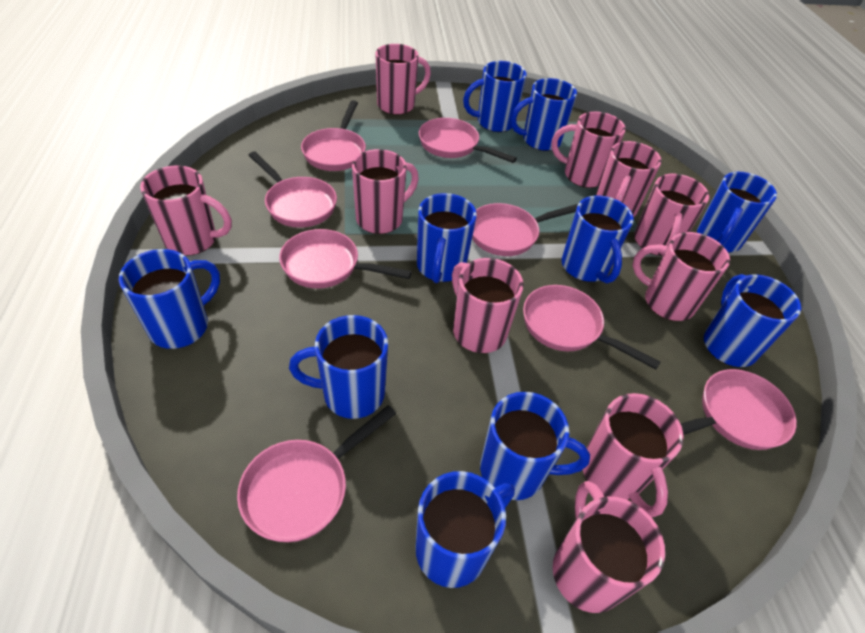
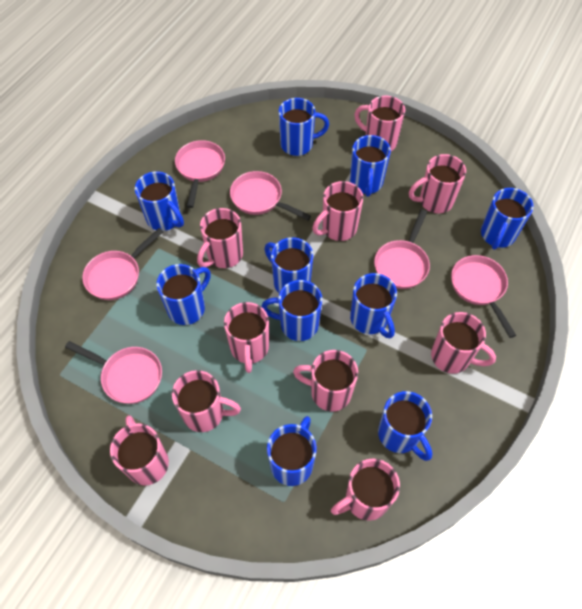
pink pan: [237,405,396,542] [248,151,337,228] [279,229,412,288] [301,100,366,171] [419,118,517,163] [472,203,578,256] [523,285,661,370] [681,369,797,450] = 8 -> [65,341,162,404] [82,228,163,300] [175,140,225,208] [230,171,311,221] [374,209,430,289] [451,255,516,338] = 6

